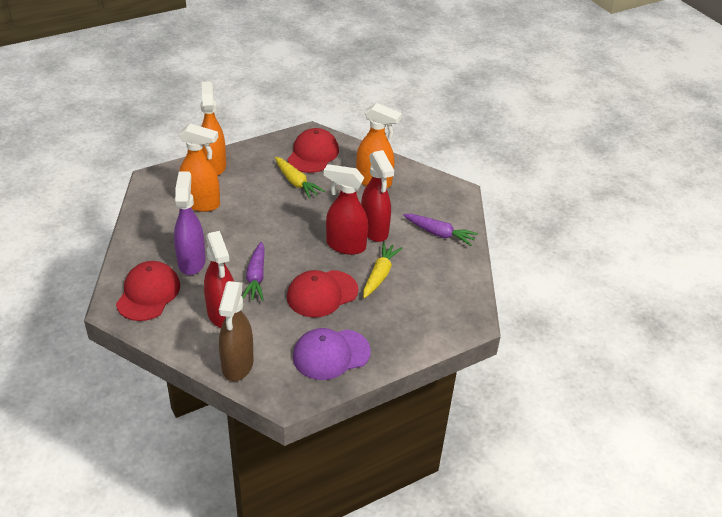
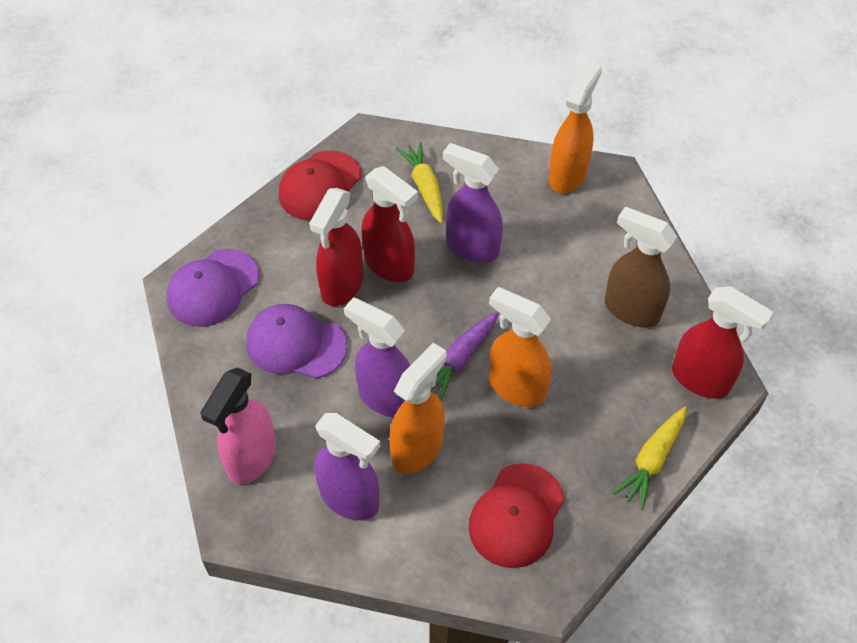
pink spray bottle: none = 0 -> [200,367,276,484] = 1
purple cap: [293,328,371,380] = 1 -> [167,249,259,327] [246,304,348,379] = 2
purple carrot: [242,242,265,301] [403,214,478,246] = 2 -> [431,312,499,401] = 1
purple spray bottle: [174,171,206,275] = 1 -> [314,413,380,520] [344,298,410,418] [443,143,503,263] = 3
red cap: [116,261,180,321] [287,128,339,173] [287,270,358,318] = 3 -> [279,150,361,221] [468,463,565,568] = 2

